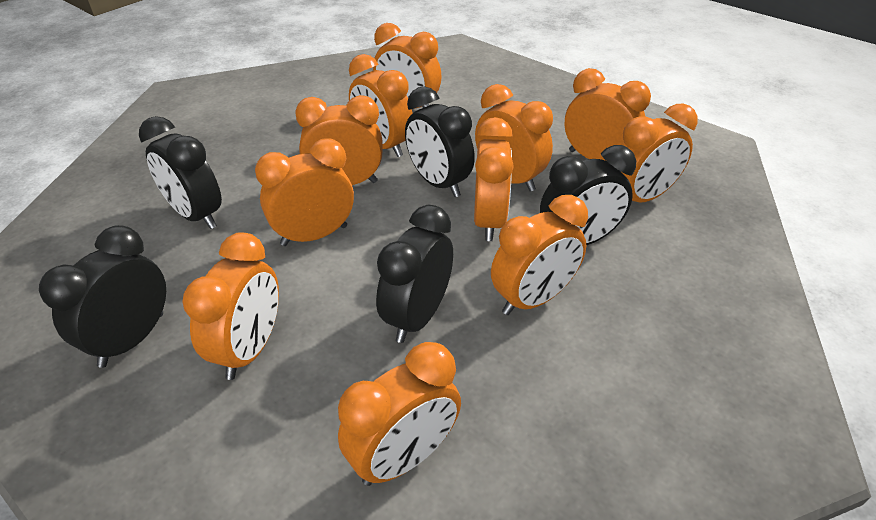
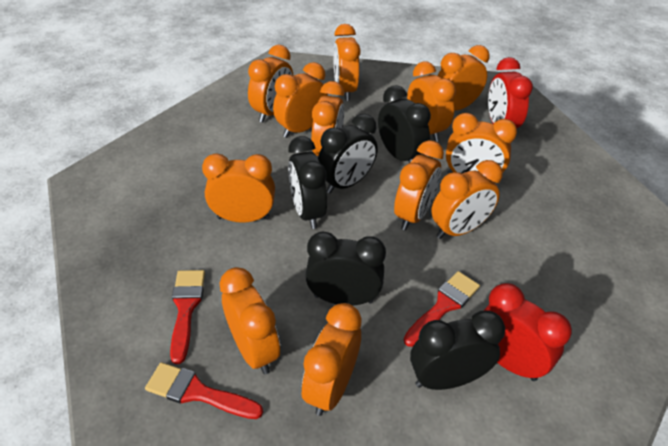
orange clock: [182,233,279,380] [255,138,354,246] [295,95,383,185] [338,342,461,486] [349,54,413,157] [373,23,442,109] [474,117,514,241] [475,84,553,192] [491,195,588,315] [564,68,651,161] [621,103,698,203] = 11 -> [202,154,275,223] [220,267,280,374] [248,45,293,122] [273,62,328,138] [302,303,362,416] [311,81,344,156] [334,24,361,101] [394,140,444,230] [407,62,456,142] [431,160,503,239] [437,45,490,110] [446,113,517,183] = 12
red brush: none = 0 -> [145,362,263,419] [170,270,205,364] [404,271,480,347] = 3
red clock: none = 0 -> [483,283,572,381] [488,57,533,128] = 2

